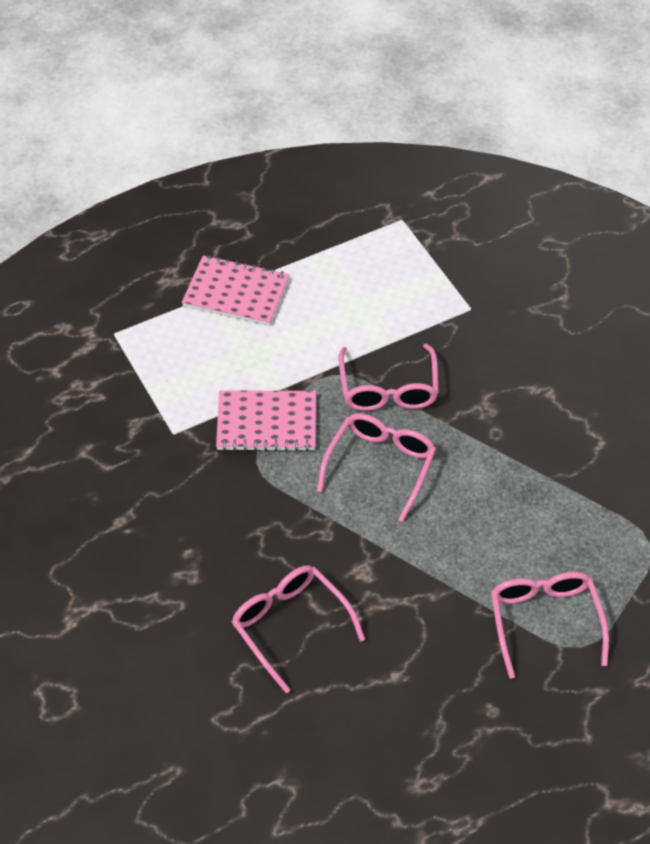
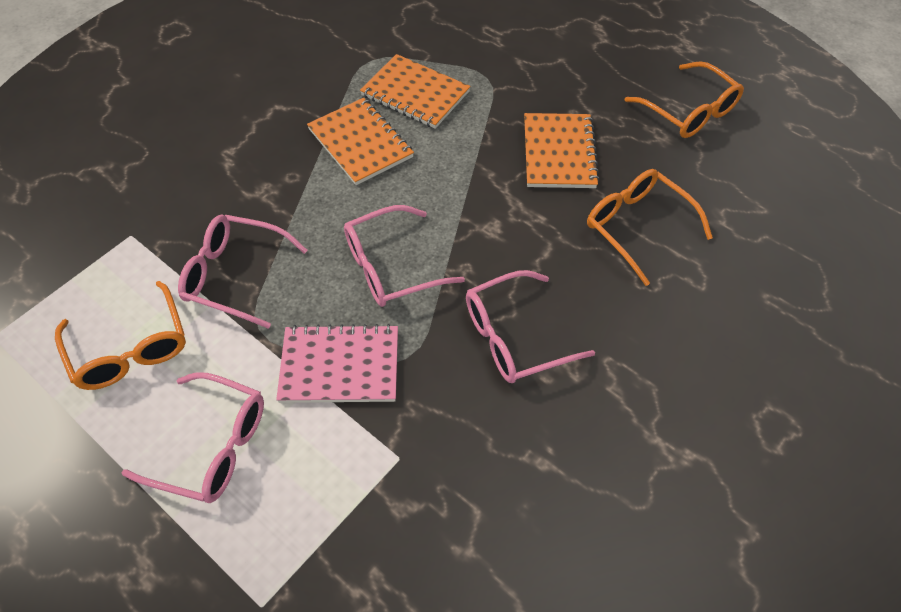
orange glasses: none = 0 -> [55,281,186,390] [587,169,713,286] [624,61,744,138] = 3
orange notebook: none = 0 -> [307,98,414,185] [360,54,470,129] [524,113,600,188] = 3
pink notebook: [182,255,290,326] [216,390,316,452] = 2 -> [276,324,398,403] = 1

